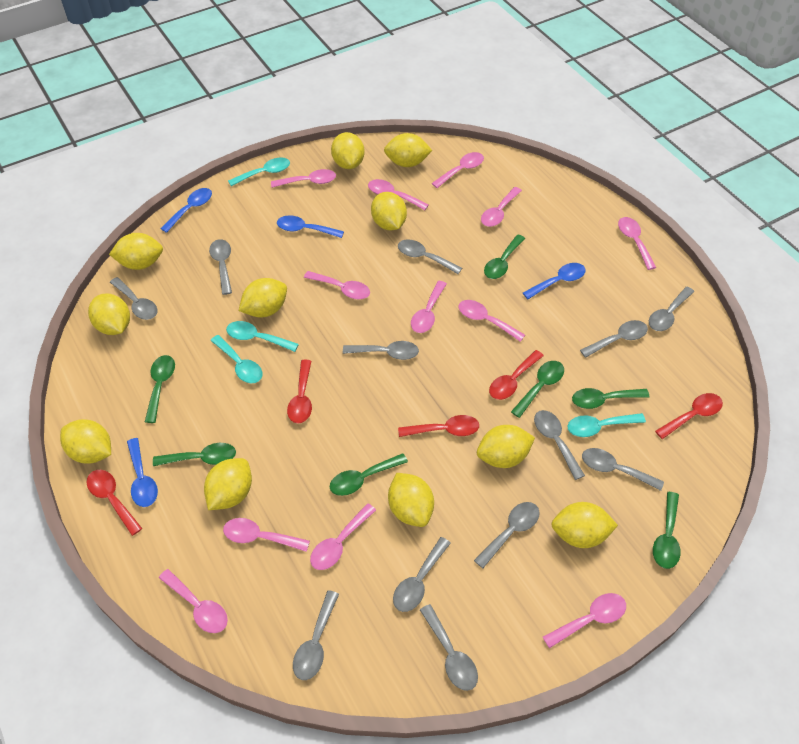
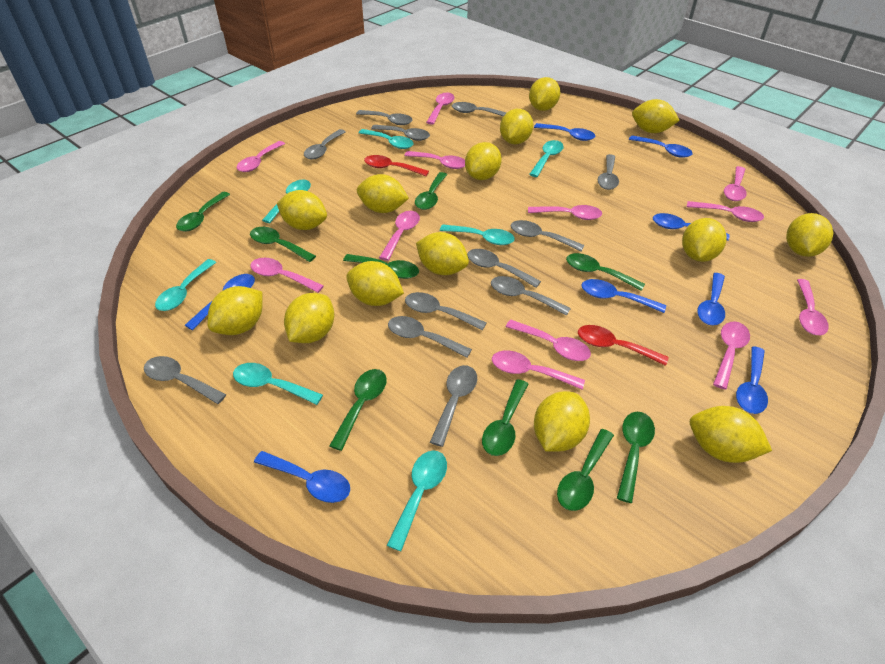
blue spoon: [127,438,158,507] [160,188,212,233] [277,215,344,238] [523,263,586,299] = 4 -> [185,274,255,330] [254,451,350,503] [534,123,596,141] [582,279,666,313] [629,135,693,158] [653,213,730,241] [697,273,725,325] [736,346,768,414] = 8
green spoon: [145,355,175,423] [153,443,236,466] [330,453,408,496] [484,235,525,279] [511,361,564,418] [572,388,650,409] [653,492,681,569] = 7 -> [176,192,230,232] [250,227,316,262] [329,369,387,451] [343,254,419,279] [415,172,447,210] [482,379,528,456] [557,429,614,511] [566,253,645,291] [617,412,655,503] = 9
red spoon: [86,470,142,536] [287,360,312,424] [398,415,479,437] [489,350,544,400] [655,393,723,439] = 5 -> [364,155,429,176] [578,325,669,366] = 2
turquoise spoon: [210,335,262,383] [226,321,299,352] [228,158,290,186] [567,413,646,437] = 4 -> [155,259,216,311] [233,363,323,405] [262,180,311,223] [359,129,414,149] [386,450,447,551] [440,224,515,245] [529,140,564,177] = 7
yellow lemon: [60,419,111,463] [88,293,130,335] [109,233,163,270] [204,458,252,510] [239,278,287,318] [331,132,365,169] [371,192,407,230] [384,133,432,167] [388,473,434,527] [477,425,535,468] [551,502,618,548] = 11 -> [207,286,263,335] [277,190,327,230] [284,293,334,343] [346,261,404,306] [357,174,409,213] [416,232,469,275] [465,142,502,180] [500,109,533,144] [529,77,560,111] [534,391,590,452] [632,99,680,133] [682,218,727,262] [690,406,772,463] [786,213,833,257] = 14

